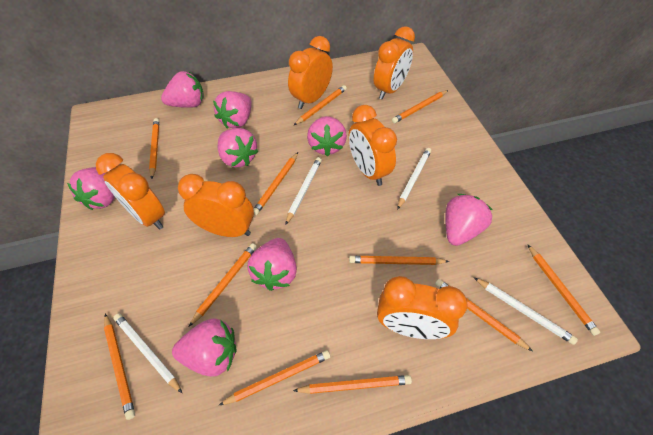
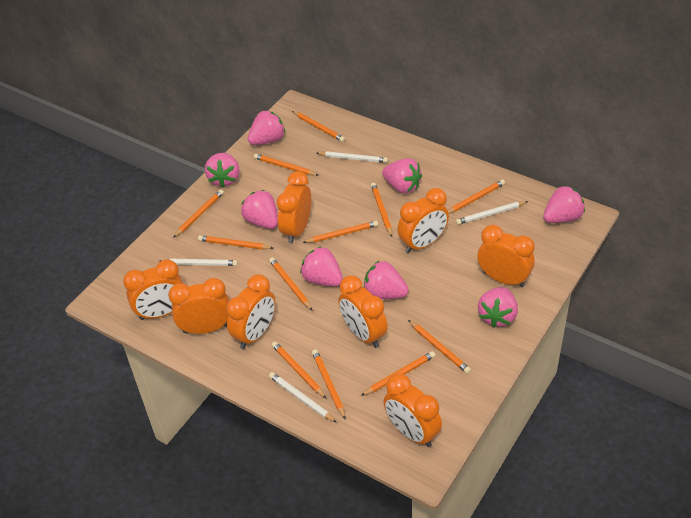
orange clock: [96,153,165,230] [178,174,254,237] [288,36,333,109] [349,105,397,186] [374,26,415,100] [377,276,468,339] = 6 -> [123,259,183,320] [168,278,229,334] [226,274,275,349] [277,171,312,243] [338,275,388,348] [384,374,442,447] [397,188,449,253] [477,225,535,287] = 8
orange pencil: [104,314,135,420] [149,118,159,179] [189,243,257,327] [218,350,330,406] [254,152,298,215] [293,375,412,394] [294,85,347,125] [349,256,450,265] [392,90,448,123] [435,279,533,352] [527,244,600,336] = 11 -> [173,189,224,238] [198,235,273,250] [254,154,319,176] [269,258,313,311] [272,342,327,399] [292,111,345,142] [302,221,378,243] [312,349,346,420] [361,351,435,396] [371,183,392,237] [408,320,471,374] [448,179,505,214] = 12

